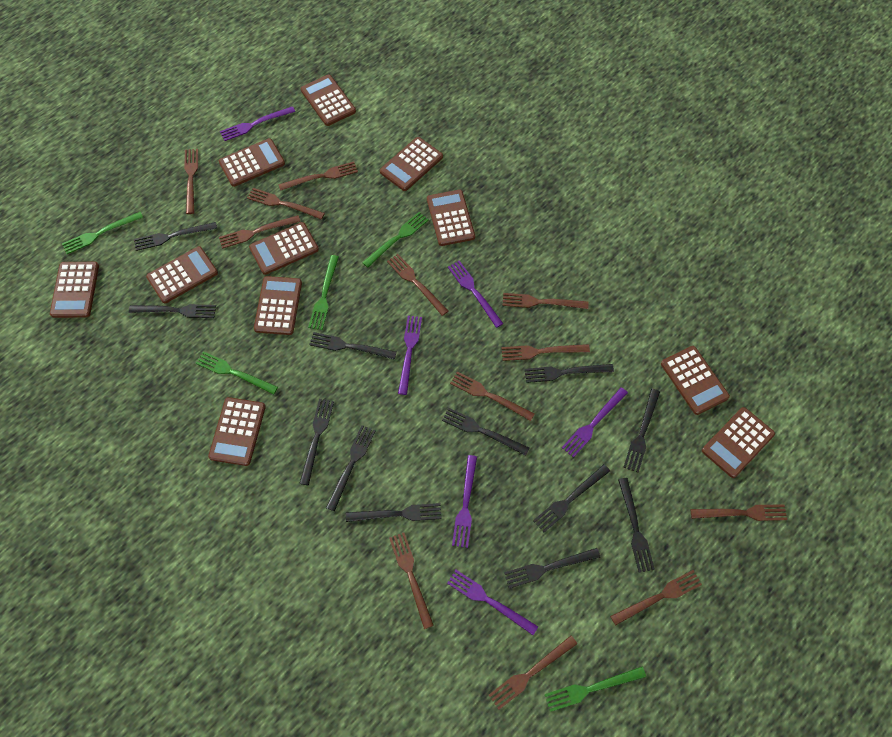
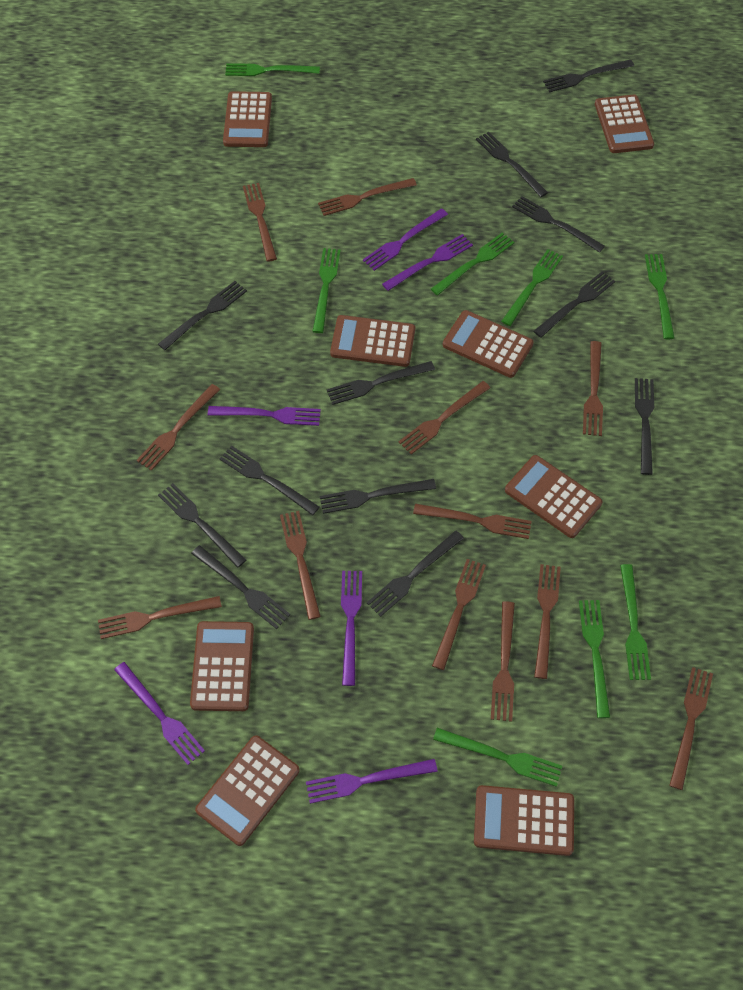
brown calculator: [50,262,99,318] [146,246,218,303] [208,397,266,466] [219,138,285,187] [249,222,319,275] [254,276,302,335] [301,75,356,126] [380,137,443,191] [427,190,475,246] [661,346,730,415] [702,407,775,478] = 11 -> [190,621,254,711] [195,735,300,846] [223,91,272,147] [330,315,415,367] [443,310,534,378] [474,785,574,856] [505,455,603,538] [595,94,654,153] = 8
green fork: [62,212,143,254] [196,351,278,395] [308,255,339,330] [362,212,429,268] [545,667,646,712] = 5 -> [225,63,320,76] [312,248,341,333] [431,232,514,295] [433,728,562,787] [501,249,563,326] [579,600,610,718] [620,564,651,680] [645,254,675,339] = 8

